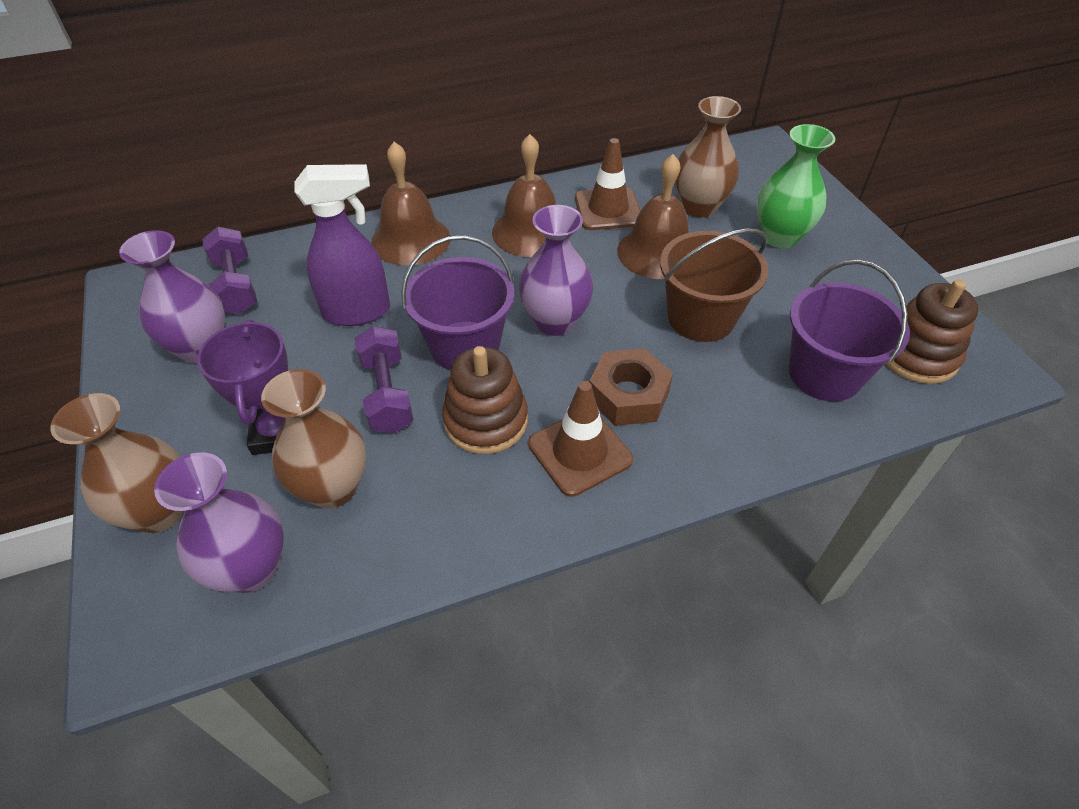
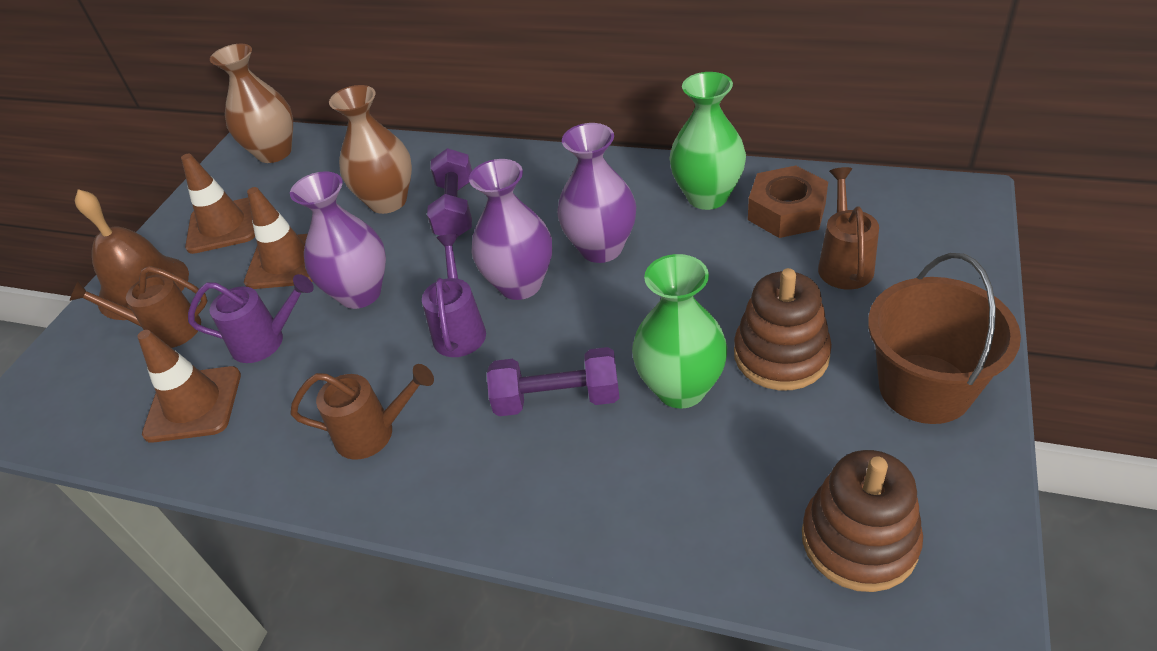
brown bell: [371,142,450,266] [492,134,556,257] [617,154,689,279] = 3 -> [75,189,189,320] = 1
brown traffic cone: [528,381,633,497] [575,138,641,230] = 2 -> [137,330,241,443] [181,154,255,254] [244,187,313,289] = 3
brown vase: [50,393,184,533] [261,369,366,508] [675,96,741,217] = 3 -> [210,44,293,163] [329,85,412,214] = 2
brown watering can: none = 0 -> [70,266,208,348] [290,364,434,460] [818,167,879,290] = 3
green vase: [757,124,835,248] = 1 -> [632,254,727,409] [669,72,746,210] = 2
purple bucket: [401,235,514,370] [789,260,910,401] = 2 -> none = 0
purple spray bottle: [294,164,390,326] = 1 -> none = 0
purple trophy: [197,319,288,455] = 1 -> none = 0
purple watering can: none = 0 -> [188,274,314,363] [422,234,486,357] = 2

